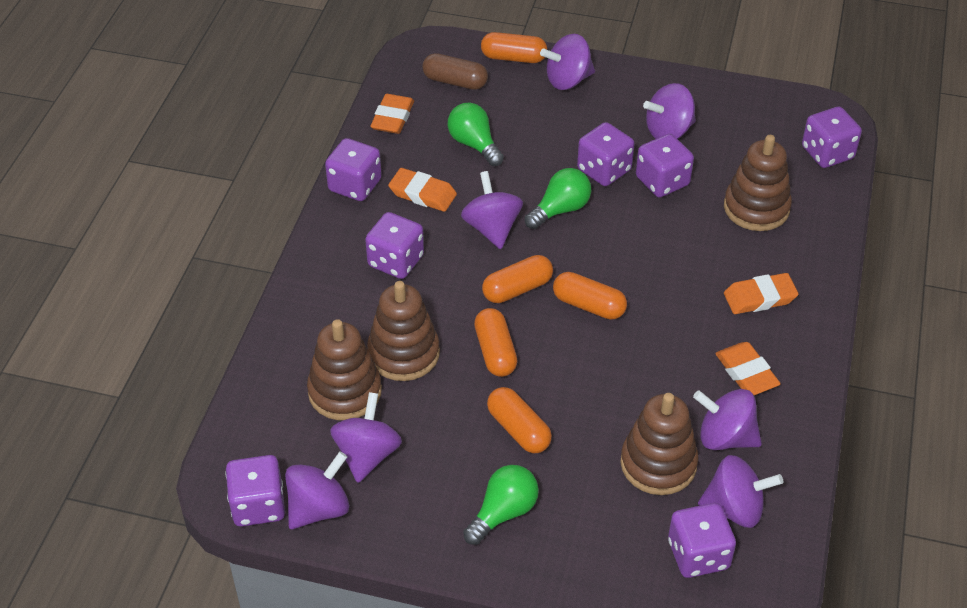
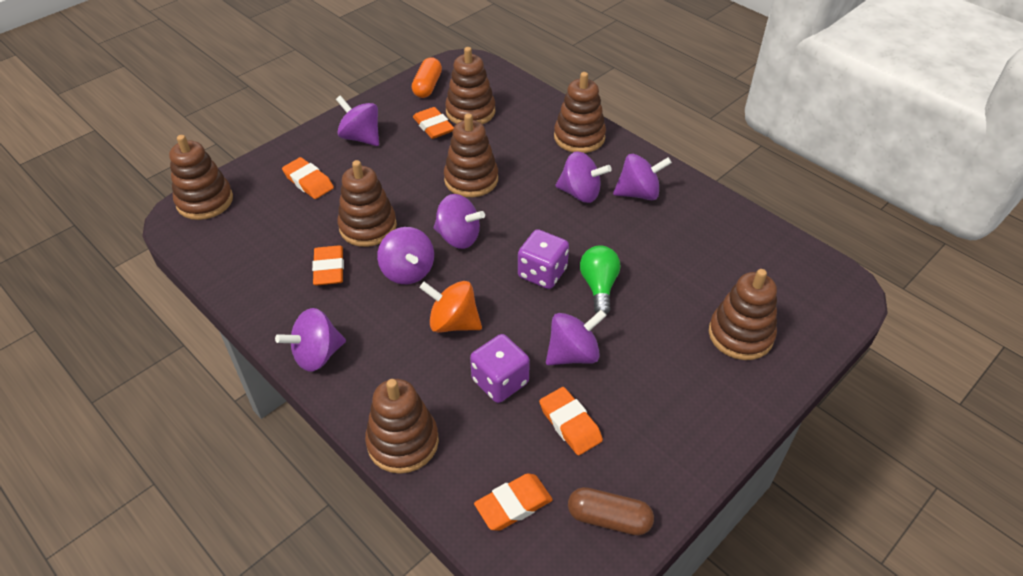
brown stacking toy: [307,319,382,420] [367,281,440,381] [620,393,699,495] [724,135,792,231] = 4 -> [169,135,233,220] [337,160,397,247] [365,379,439,474] [444,113,498,197] [445,47,495,124] [554,72,606,153] [709,269,777,360] = 7
green light bulb: [448,103,504,166] [463,465,539,545] [525,168,591,229] = 3 -> [580,245,620,314] = 1
orange capsule: [474,308,518,377] [481,32,547,63] [482,255,553,303] [487,387,552,453] [553,272,627,319] = 5 -> [412,57,442,98] = 1
orange eraser: [370,94,414,134] [388,168,457,212] [715,342,781,395] [724,273,798,314] = 4 -> [282,157,334,199] [312,245,344,286] [413,107,454,139] [474,473,553,531] [539,387,603,455] = 5
orange spinning top: none = 0 -> [419,281,482,333] = 1
purple dice: [225,455,285,527] [325,138,382,201] [365,212,424,279] [577,122,635,186] [636,134,694,197] [668,503,736,578] [802,107,862,168] = 7 -> [470,334,530,403] [518,229,569,289] = 2

